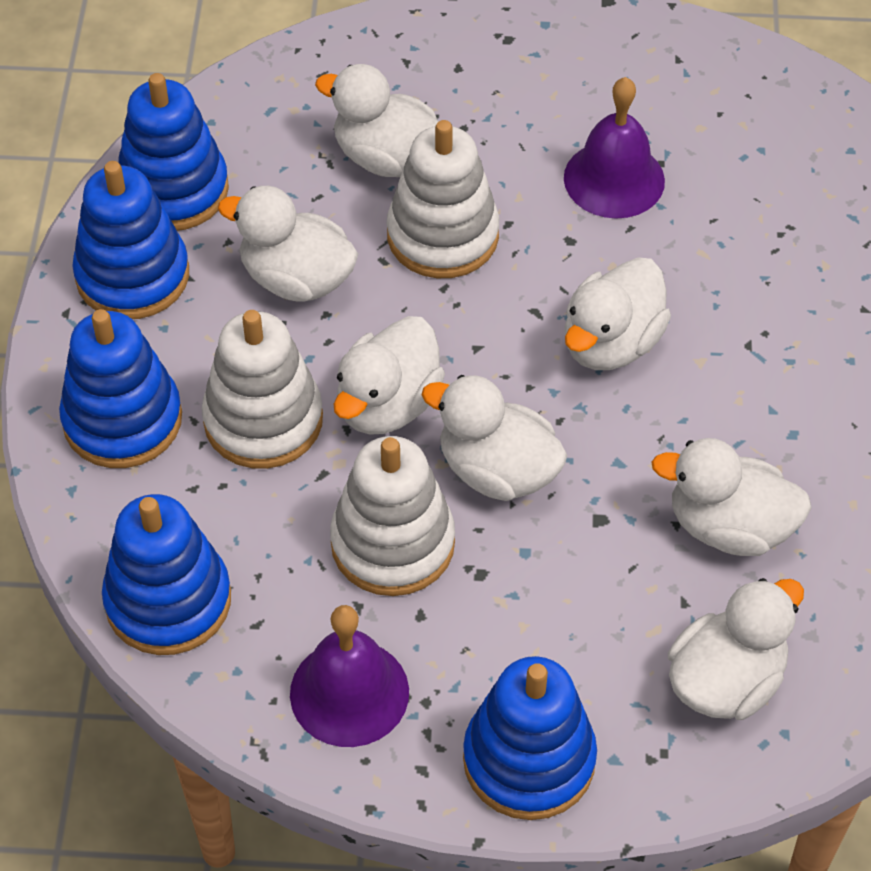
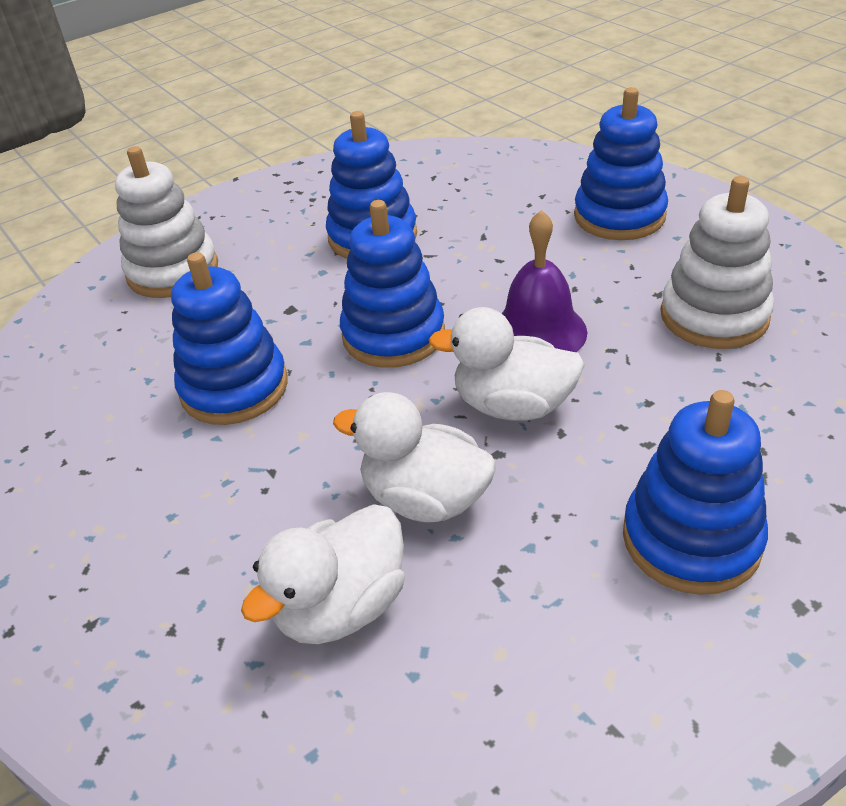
purple bell: [290,605,409,747] [564,77,665,219] = 2 -> [501,210,587,352] = 1
white duck: [218,186,358,302] [315,64,439,177] [334,316,445,435] [422,375,567,501] [565,257,671,370] [652,438,812,556] [668,578,804,720] = 7 -> [241,504,405,644] [333,392,496,522] [429,307,585,421] = 3
white stacking toy: [202,310,323,469] [330,436,455,596] [387,120,499,278] = 3 -> [115,146,218,298] [661,176,774,349] = 2

